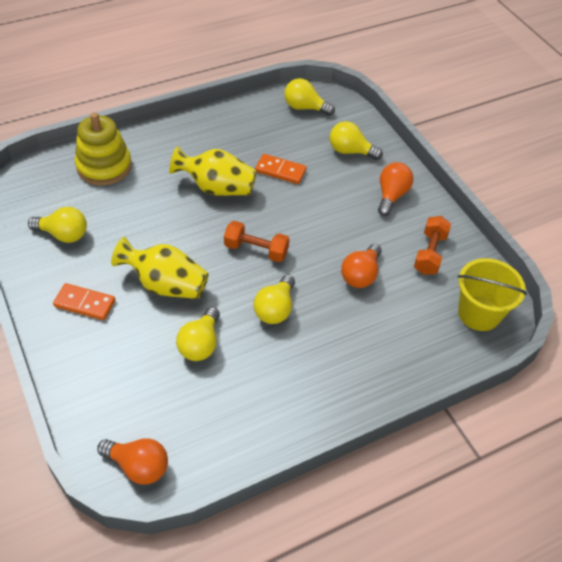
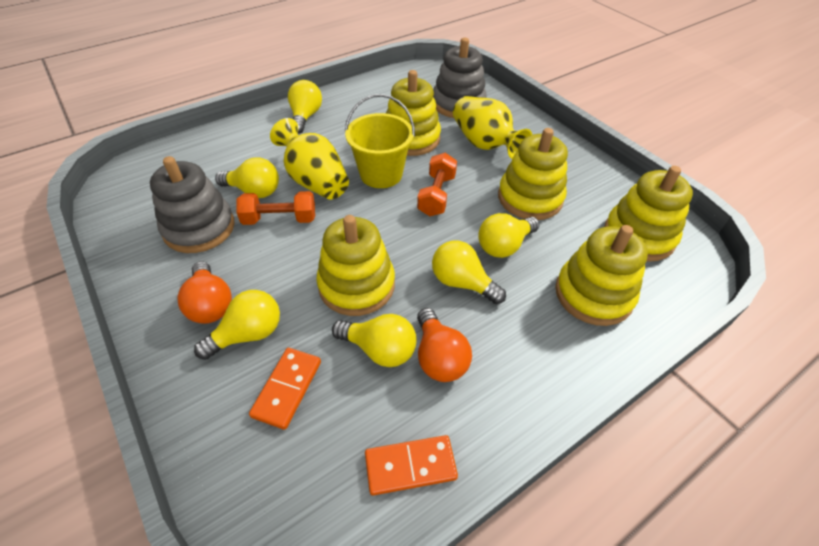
grey stacking toy: none = 0 -> [150,156,235,253] [433,38,486,118] = 2
orange light bulb: [97,438,168,485] [341,244,382,288] [378,162,413,216] = 3 -> [178,261,232,324] [417,308,472,382] = 2
yellow light bulb: [28,207,87,243] [176,307,220,361] [253,275,295,324] [284,78,335,116] [330,121,383,160] = 5 -> [194,290,280,360] [215,157,279,198] [288,80,322,134] [332,314,416,367] [432,240,506,304] [478,213,540,258] = 6
yellow stacking toy: [75,112,132,186] = 1 -> [316,215,395,316] [386,70,441,156] [498,128,568,220] [555,225,648,326] [604,166,693,262] = 5

